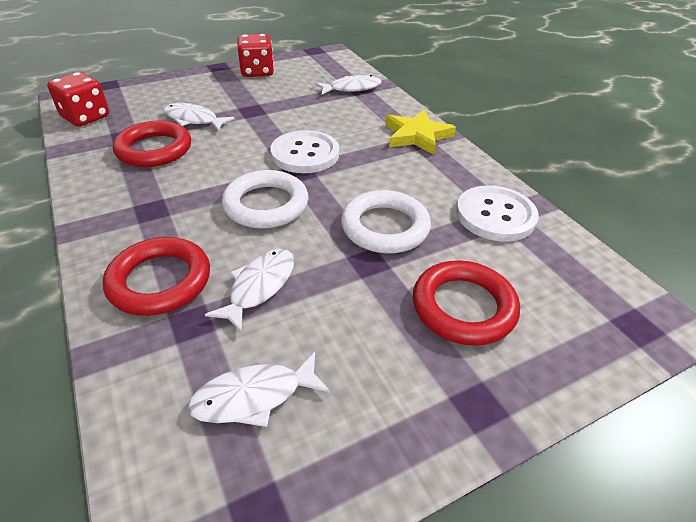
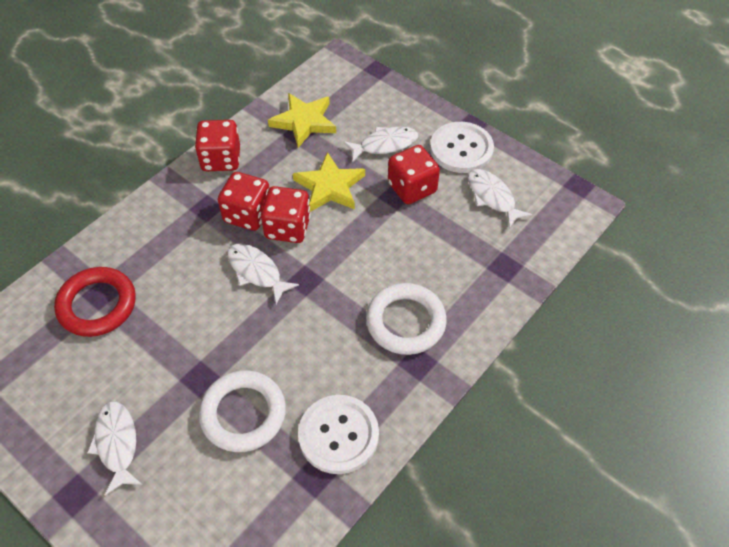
red dice: [47,72,109,126] [237,34,274,77] = 2 -> [195,120,240,171] [218,172,270,231] [261,186,311,243] [388,145,440,204] = 4
red ring: [103,237,210,316] [113,121,191,167] [413,260,520,346] = 3 -> [54,267,136,337] = 1
yellow star: [385,110,456,155] = 1 -> [268,93,336,148] [293,152,365,212] = 2

